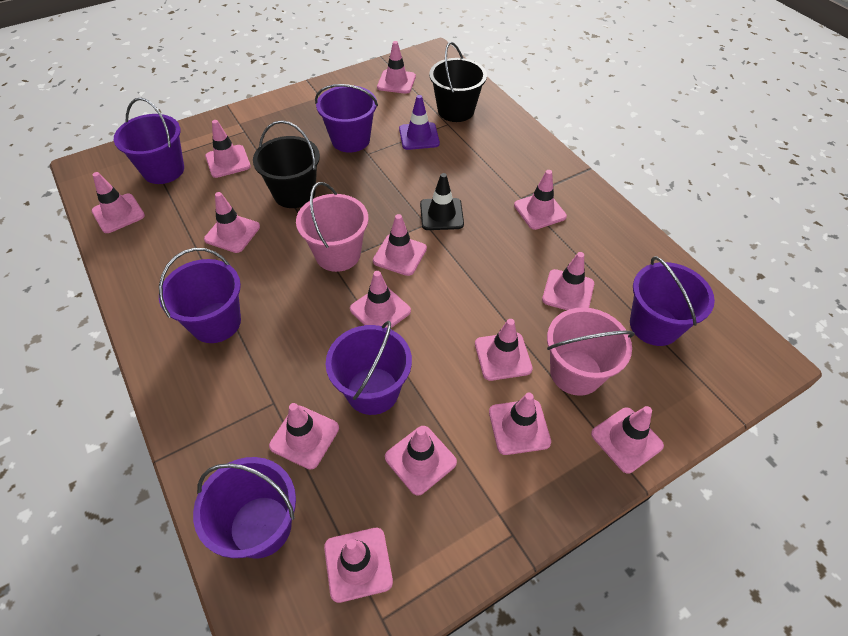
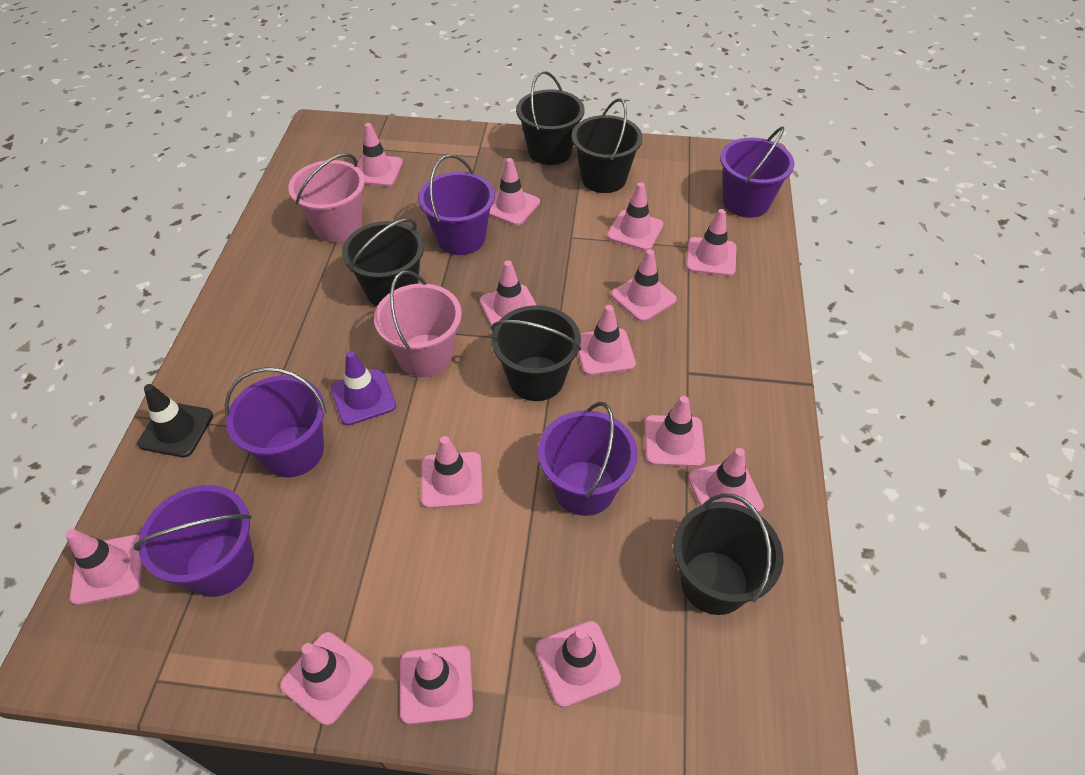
black bucket: [253,120,320,208] [429,42,487,122] = 2 -> [342,218,424,306] [491,305,581,401] [516,71,585,165] [572,98,643,193] [673,493,783,615] = 5
purple bucket: [114,97,184,184] [159,248,241,343] [193,457,296,559] [315,84,378,153] [326,321,412,415] [630,256,715,346] = 6 -> [134,485,254,597] [224,367,327,477] [418,154,495,255] [538,402,638,516] [720,127,794,218] = 5

